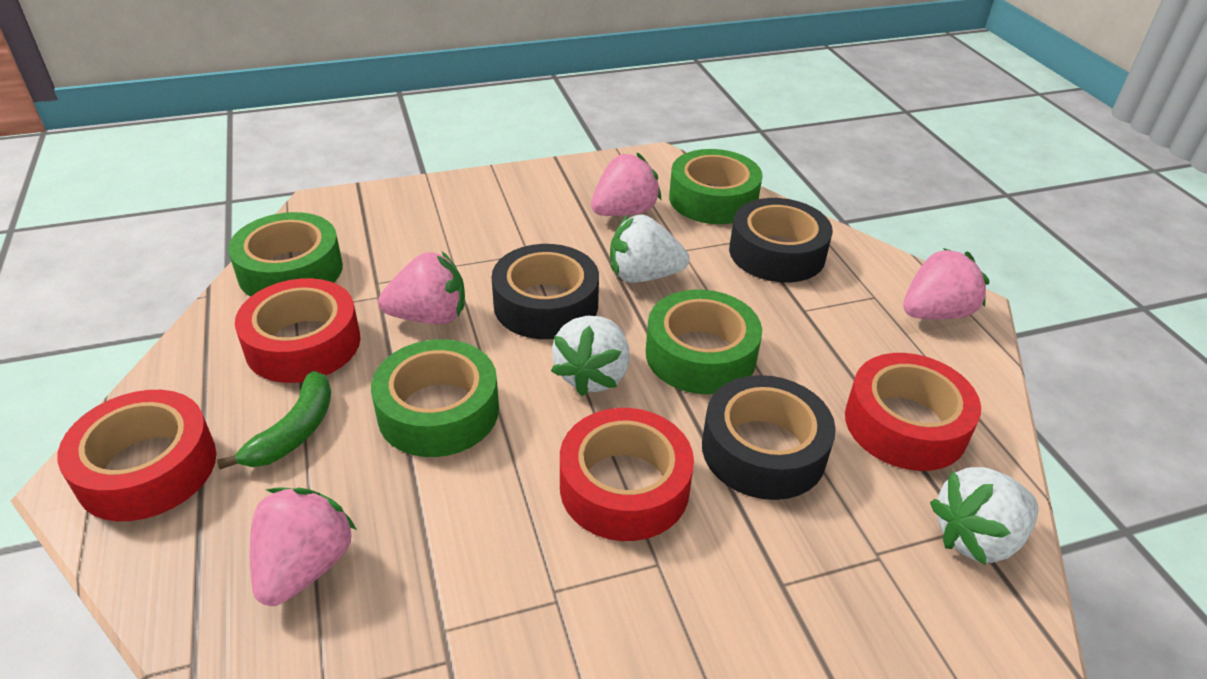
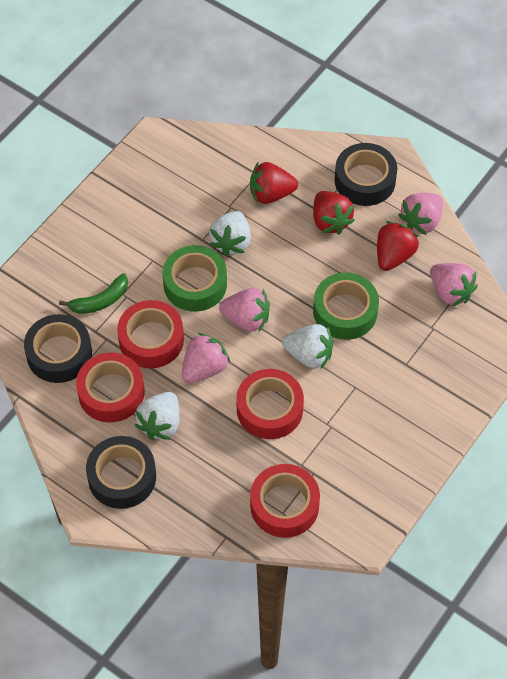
green tape: [228,212,343,297] [371,339,499,457] [646,290,762,394] [669,149,763,224] = 4 -> [162,245,227,312] [313,272,379,340] = 2
red strawberry: none = 0 -> [250,162,298,204] [313,191,355,234] [377,221,419,271] = 3

